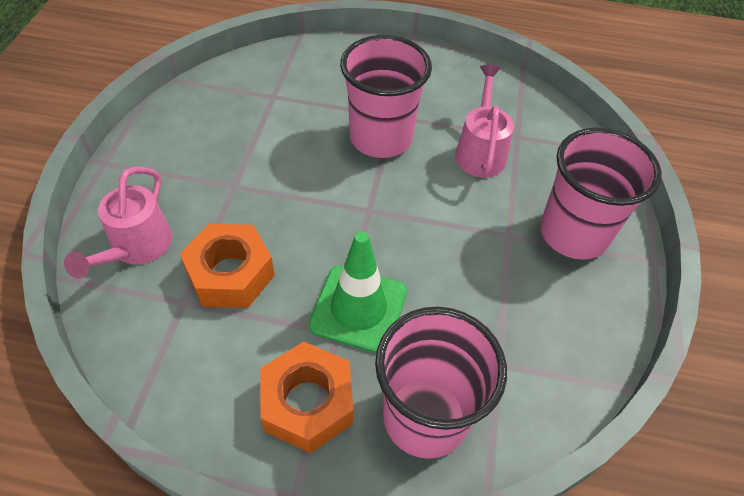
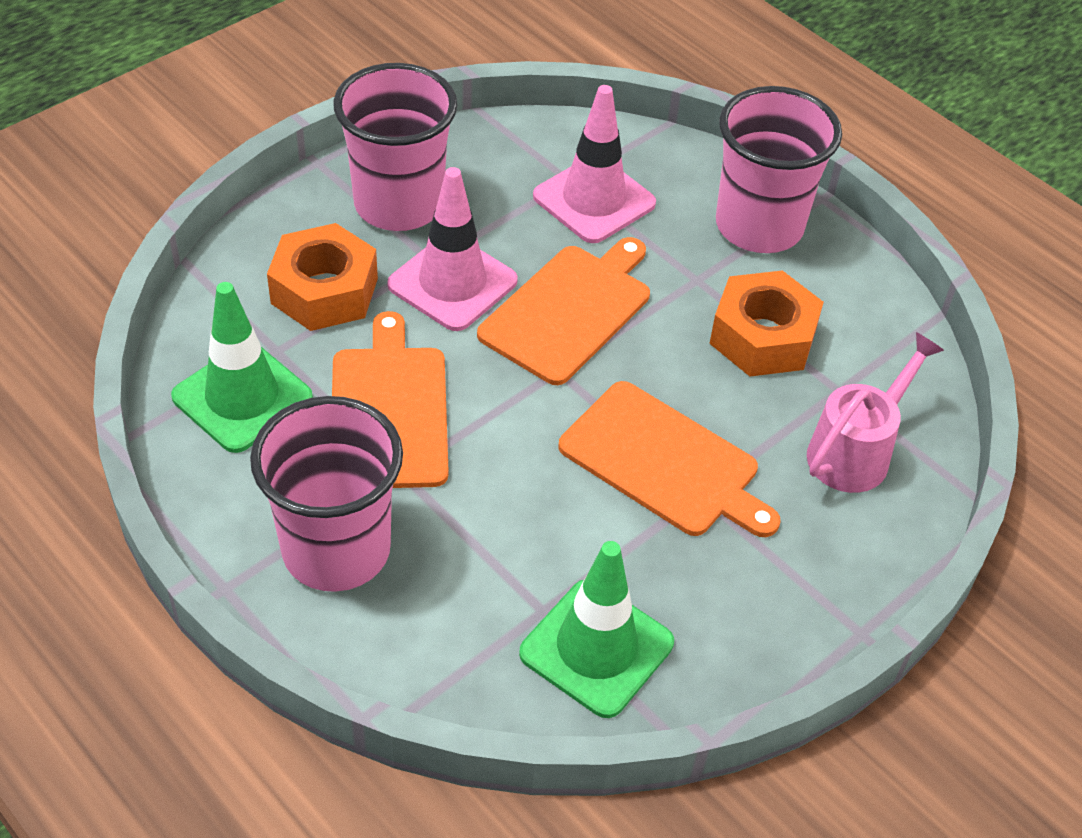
green traffic cone: [309,231,407,353] = 1 -> [171,282,313,453] [519,541,674,718] = 2
orange cutting board: none = 0 -> [332,311,449,488] [477,237,650,385] [558,381,780,537] = 3
pink traffic cone: none = 0 -> [387,167,518,331] [533,85,656,243] = 2
pink watering can: [64,167,172,279] [455,65,514,177] = 2 -> [807,332,944,493] = 1

